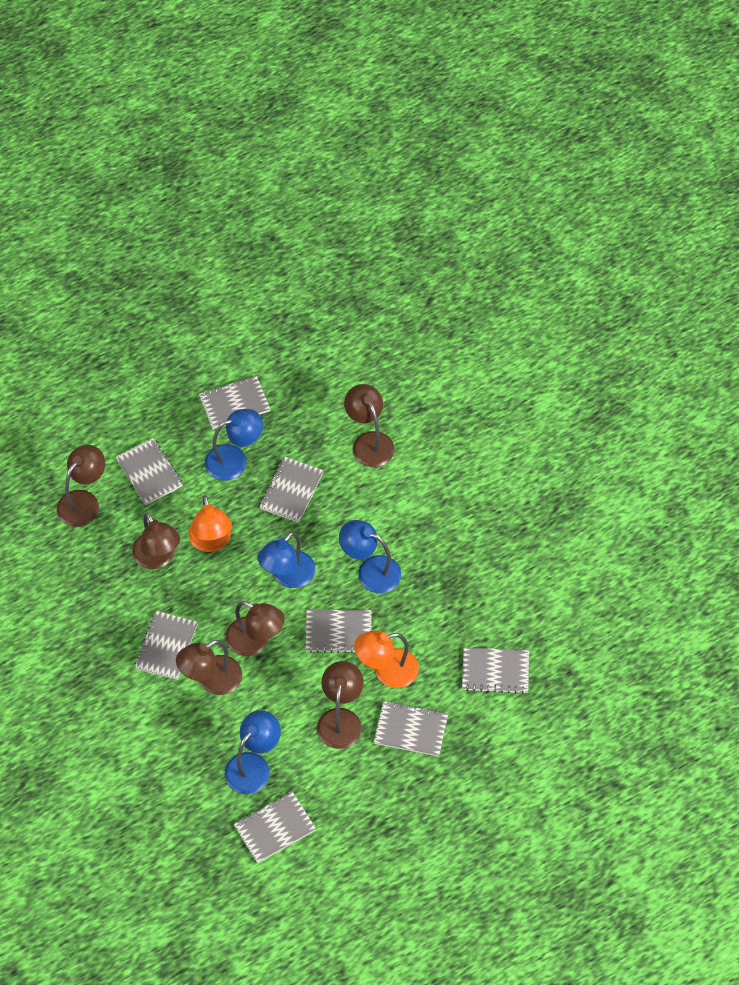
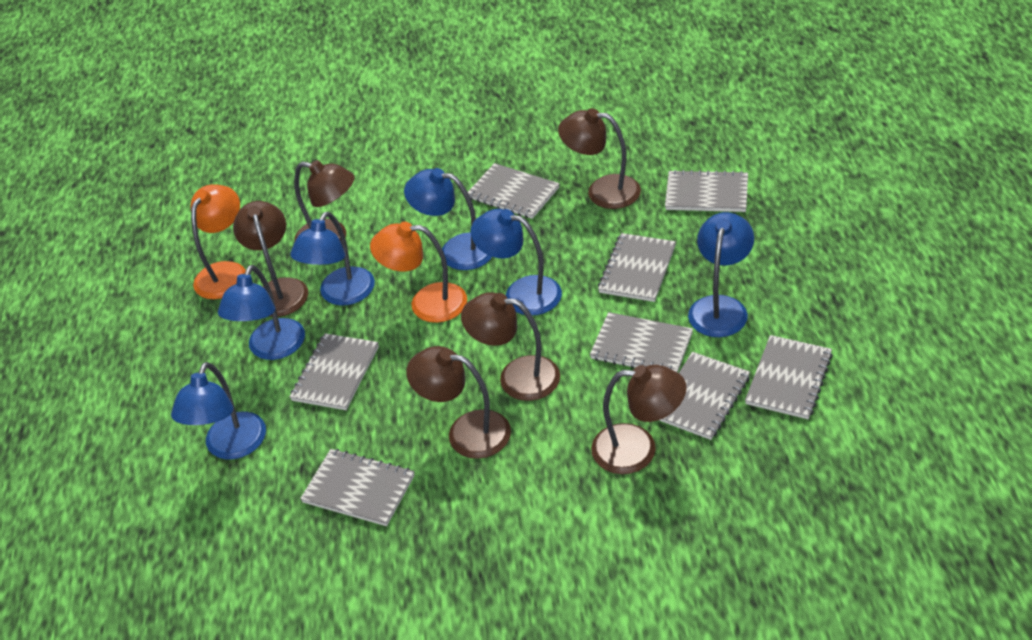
blue lamp: [205,409,263,480] [225,710,281,794] [257,532,315,588] [339,520,401,593] = 4 -> [171,362,266,460] [218,265,305,360] [290,212,375,306] [404,168,492,270] [471,209,562,315] [688,212,754,337] = 6

